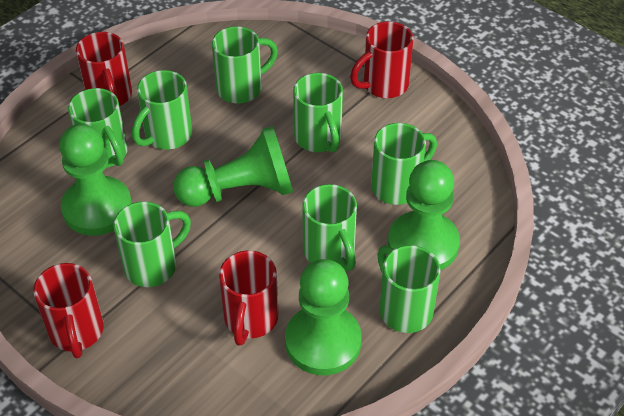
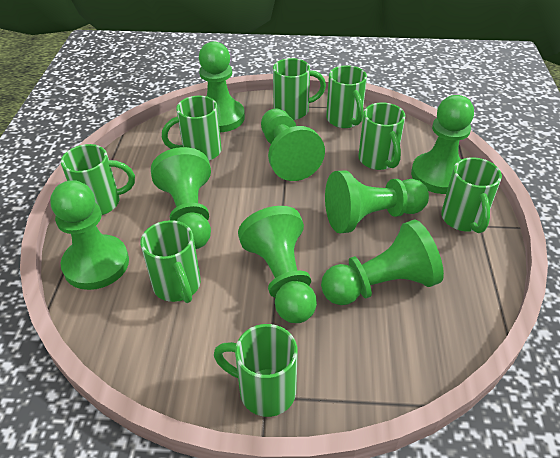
green pawn: [59,124,132,236] [173,126,293,207] [285,259,362,375] [388,160,460,270] = 4 -> [50,180,129,290] [151,147,211,249] [199,41,245,132] [238,206,317,323] [261,109,325,181] [321,219,444,305] [325,170,429,233] [411,95,474,194] = 8
red mug: [33,263,104,358] [76,32,132,106] [219,250,279,346] [350,21,414,98] = 4 -> none = 0

